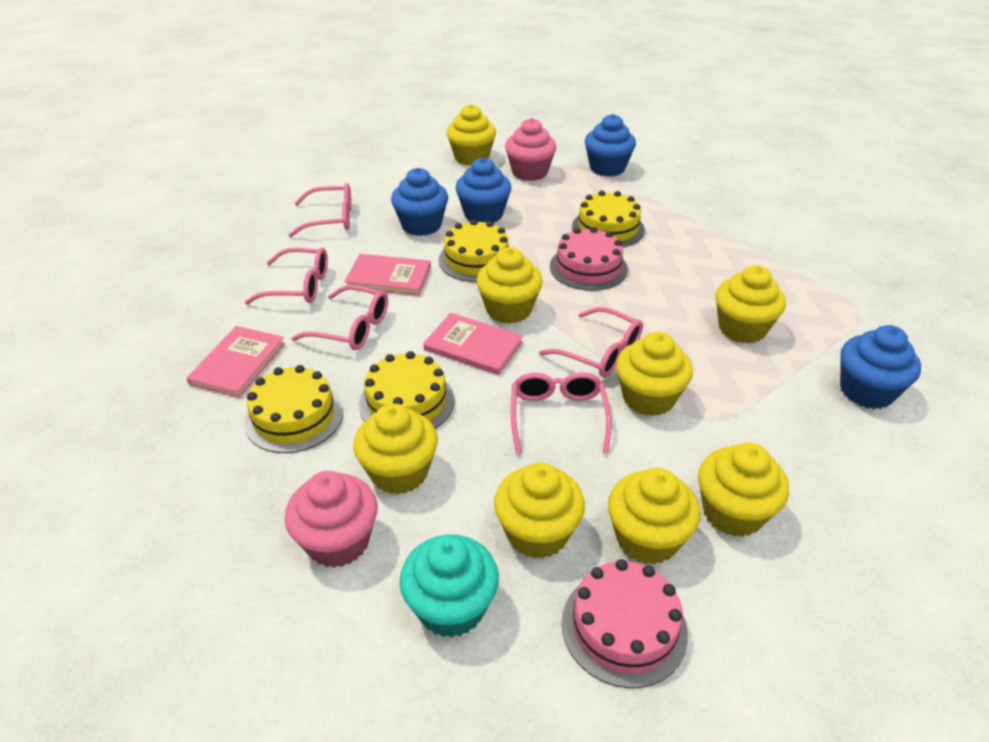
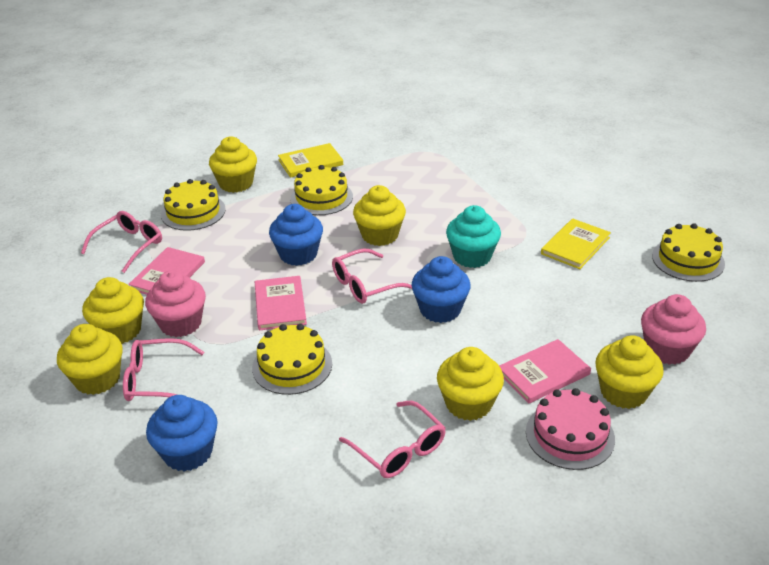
blue cupcake: [391,168,448,236] [455,157,511,223] [585,114,636,177] [840,325,921,409] = 4 -> [146,395,218,471] [269,204,323,266] [412,256,471,323] = 3
pink cake: [550,227,628,291] [562,559,688,688] = 2 -> [526,388,615,470] = 1
pink glasses: [245,248,328,305] [288,183,352,237] [291,285,388,350] [511,372,612,454] [539,307,643,377] = 5 -> [81,211,162,273] [123,338,204,401] [332,248,412,304] [339,401,446,478] = 4
yellow book: none = 0 -> [278,143,343,178] [541,218,611,269] = 2
yellow cupcake: [353,403,438,495] [446,104,496,166] [476,247,543,324] [494,462,585,559] [608,468,700,564] [616,332,693,416] [698,442,789,537] [716,265,786,344] = 8 -> [57,324,123,395] [82,277,144,344] [209,136,257,193] [353,185,406,246] [437,347,504,421] [595,335,664,409] = 6

